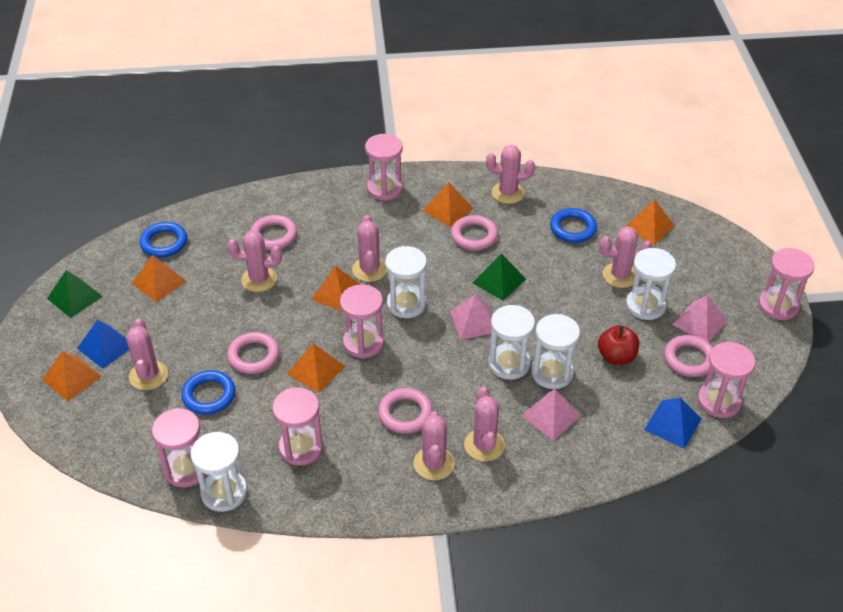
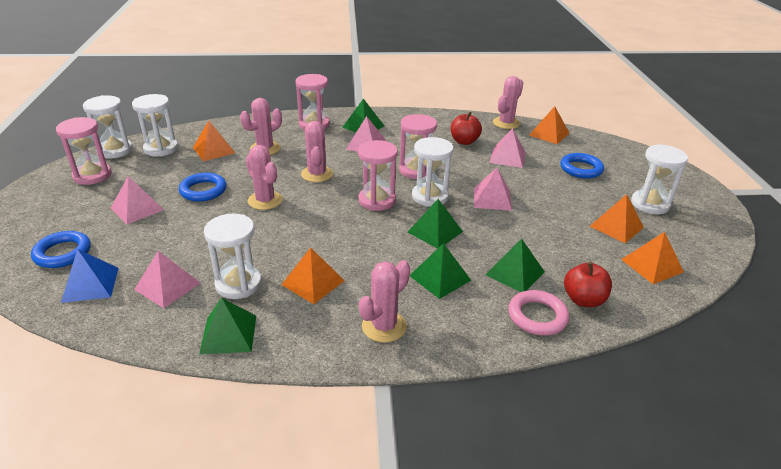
blue pyramid: [77,320,129,369] [644,398,701,449] = 2 -> [61,249,119,303] = 1
green pyramid: [47,270,103,318] [473,254,526,301] = 2 -> [199,298,256,354] [342,98,384,133] [408,199,463,249] [410,243,471,299] [485,239,545,292] = 5
orange pyramid: [42,351,102,401] [132,255,187,302] [287,343,345,393] [311,266,361,312] [423,182,474,227] [625,199,675,245] = 6 -> [193,121,235,161] [281,248,345,304] [529,106,569,144] [590,194,644,243] [621,232,684,284] = 5
pink cactus: [126,319,168,390] [227,230,282,292] [352,215,387,282] [414,411,455,481] [464,386,505,462] [486,145,535,204] [600,226,652,288] = 7 -> [240,98,282,155] [246,145,283,210] [301,121,333,182] [359,260,410,343] [493,76,523,129] = 5
pink hourglass: [152,408,207,487] [272,387,323,466] [340,284,384,359] [365,134,403,201] [698,342,755,418] [758,248,815,320] = 6 -> [56,117,112,185] [296,74,330,130] [358,140,398,211] [399,114,437,179] = 4
pink pyramid: [450,294,492,340] [521,389,581,441] [672,295,727,343] = 3 -> [111,176,164,224] [134,251,201,308] [346,116,386,152] [474,168,512,211] [489,128,526,168] = 5
pink ring: [227,332,279,374] [250,215,297,250] [378,388,433,434] [451,215,498,250] [664,335,713,377] = 5 -> [508,290,569,336] = 1
red apple: [598,325,639,365] = 1 -> [451,112,482,145] [564,262,612,307] = 2

